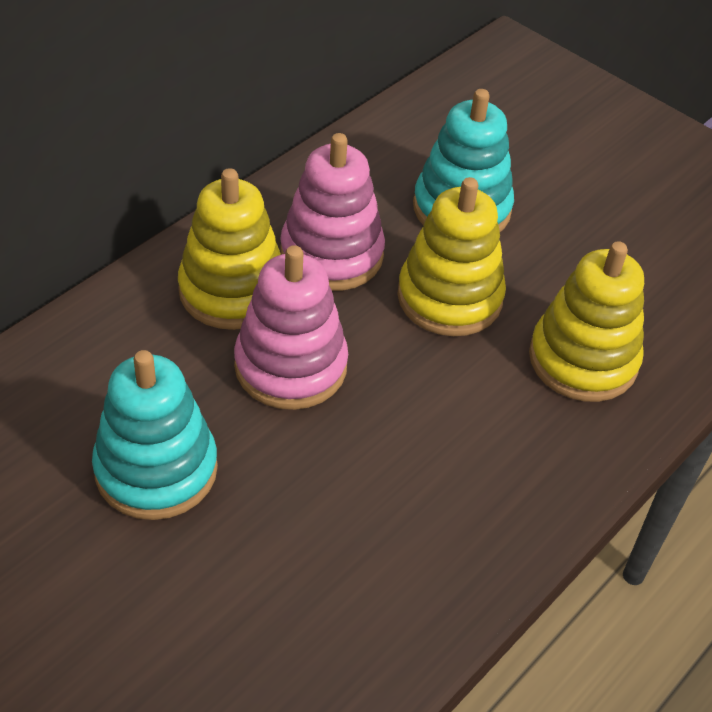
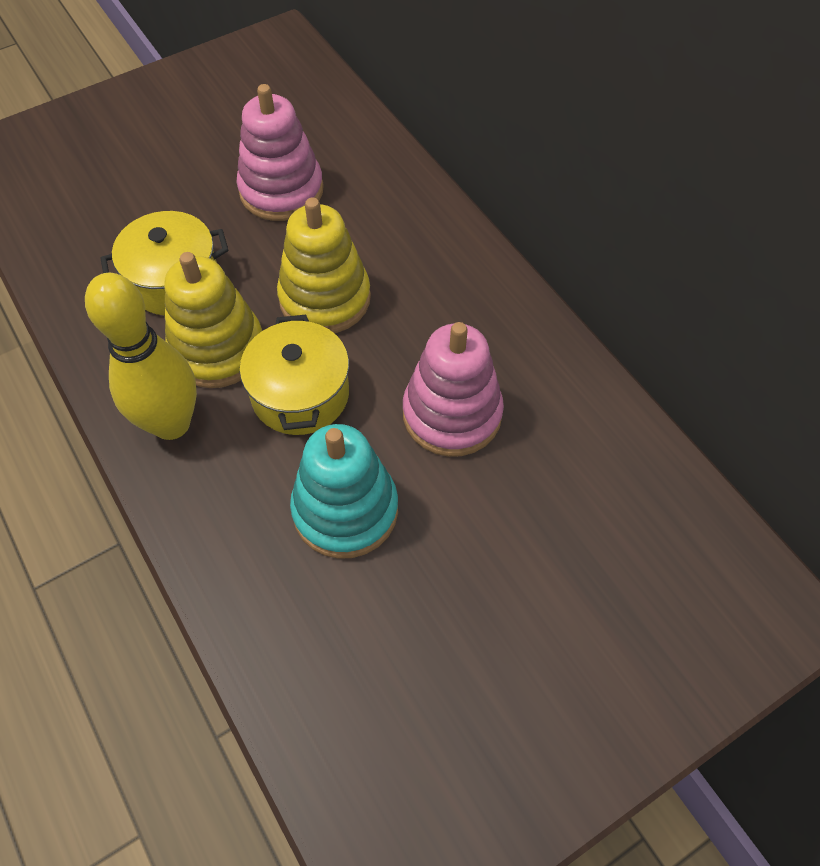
turquoise stacking toy: [92,350,218,520] [413,89,514,232] = 2 -> [290,424,398,559] = 1
yellow bowling pin: none = 0 -> [85,273,197,440] = 1
yellow pot: none = 0 -> [100,211,228,316] [240,315,349,435] = 2
yellow stacking toy: [178,168,281,330] [397,177,506,336] [529,241,644,402] = 3 -> [164,252,262,388] [277,198,371,333] = 2

